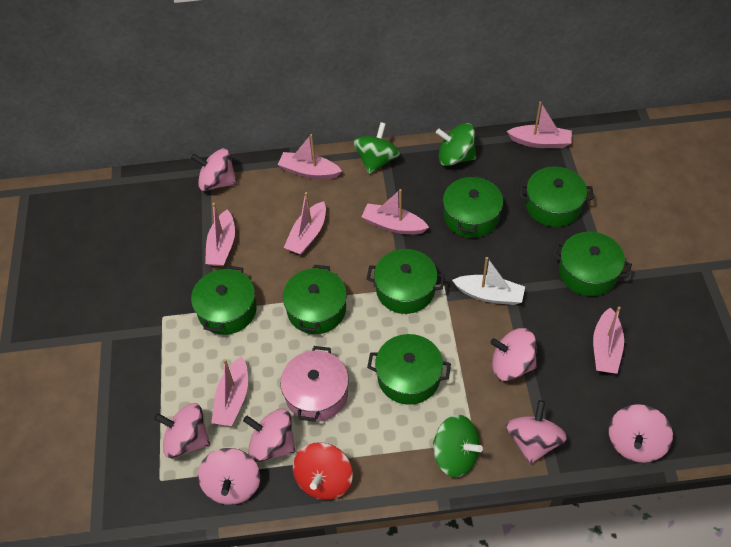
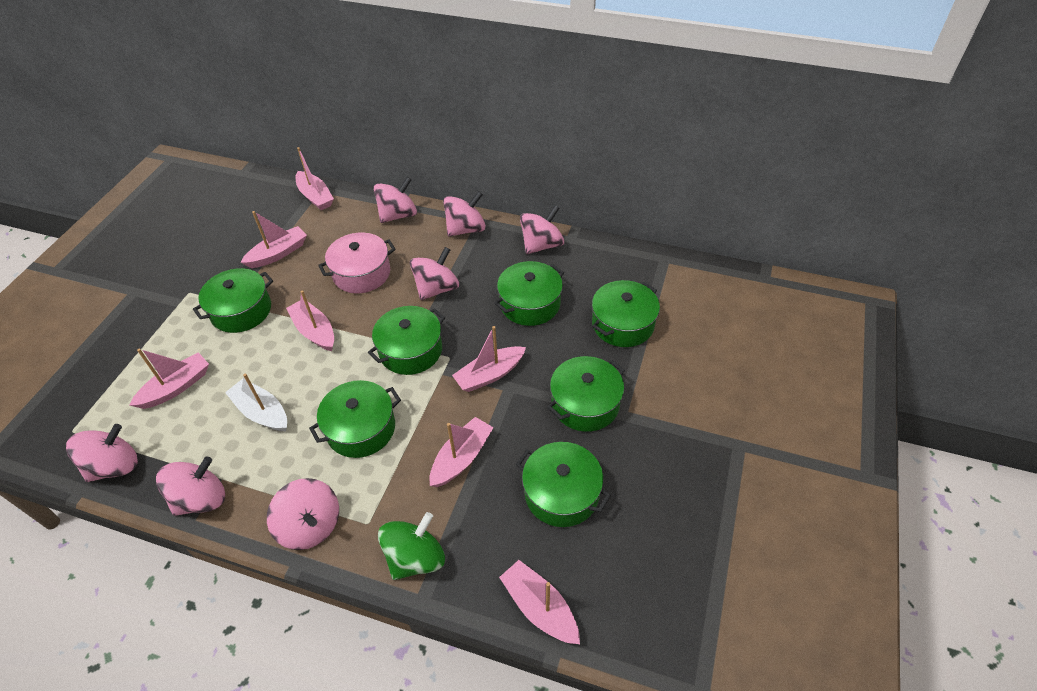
green spinning top: [353,122,400,174] [433,415,483,477] [436,123,476,166] = 3 -> [378,512,445,580] = 1
red spinning top: [293,442,353,500] = 1 -> none = 0

